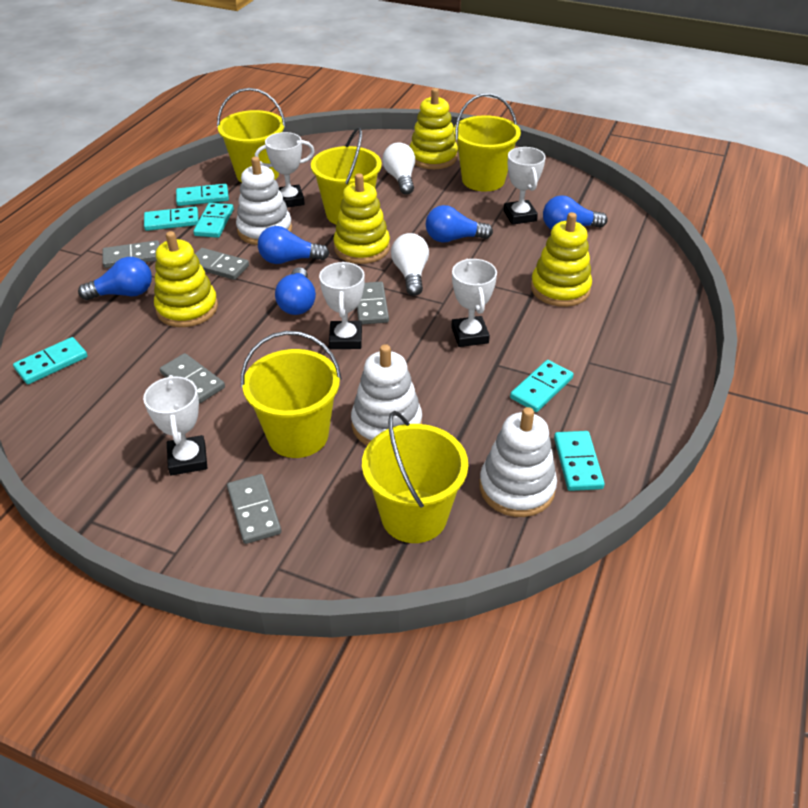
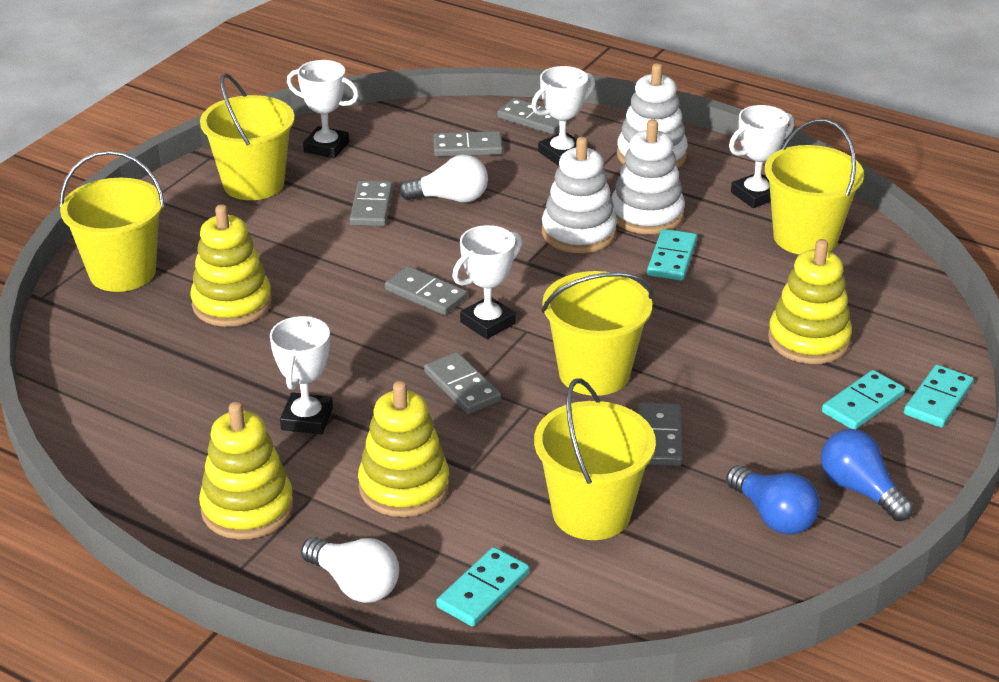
blue light bulb: [78,257,152,300] [258,226,329,264] [275,267,316,315] [426,205,493,243] [543,195,608,230] = 5 -> [726,465,820,535] [821,429,914,521] = 2
grey domino: [102,240,160,268] [160,353,225,403] [195,248,249,280] [227,474,281,544] [357,282,389,324] = 5 -> [350,181,393,226] [385,266,467,315] [424,352,501,414] [433,131,503,157] [497,98,570,135] [638,403,683,466] = 6
turquoise domino: [13,337,88,384] [144,207,199,231] [176,184,229,206] [193,203,234,238] [510,360,574,412] [554,431,605,491] = 6 -> [436,547,529,627] [647,229,697,281] [822,370,905,429] [904,365,974,428] = 4

